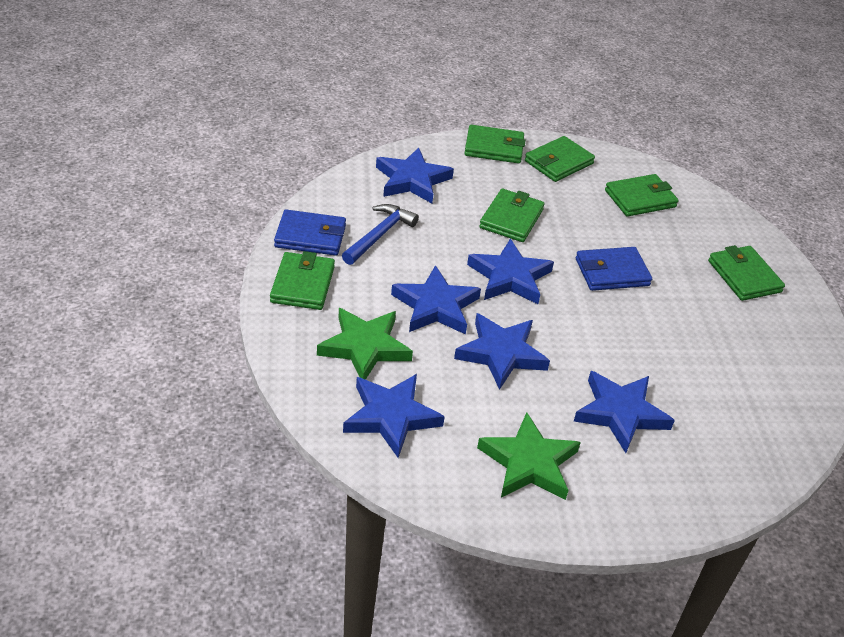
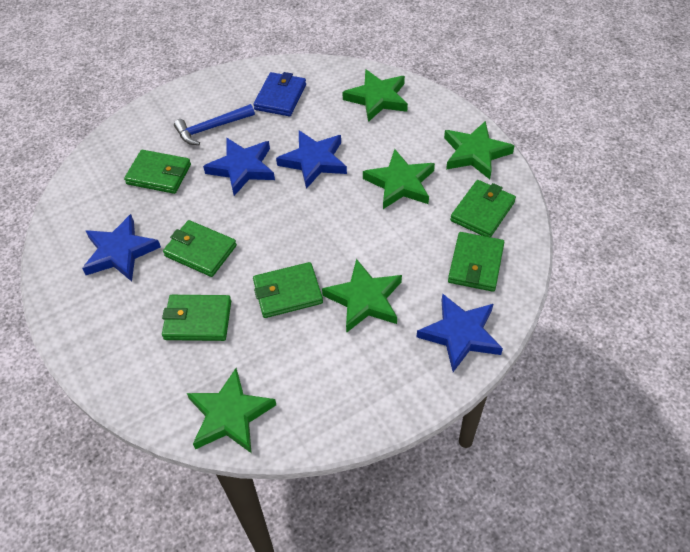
blue star: [343,374,445,458] [376,147,454,203] [391,265,481,334] [454,313,550,390] [467,238,554,304] [573,371,675,453] = 6 -> [82,214,161,282] [203,138,275,196] [276,131,347,189] [417,293,503,372] = 4
blue wallet: [274,209,346,256] [576,247,652,291] = 2 -> [253,72,306,116] = 1
green star: [317,308,413,380] [477,412,581,500] = 2 -> [187,368,276,453] [322,259,402,333] [342,69,408,122] [363,149,435,209] [444,121,514,179] = 5

